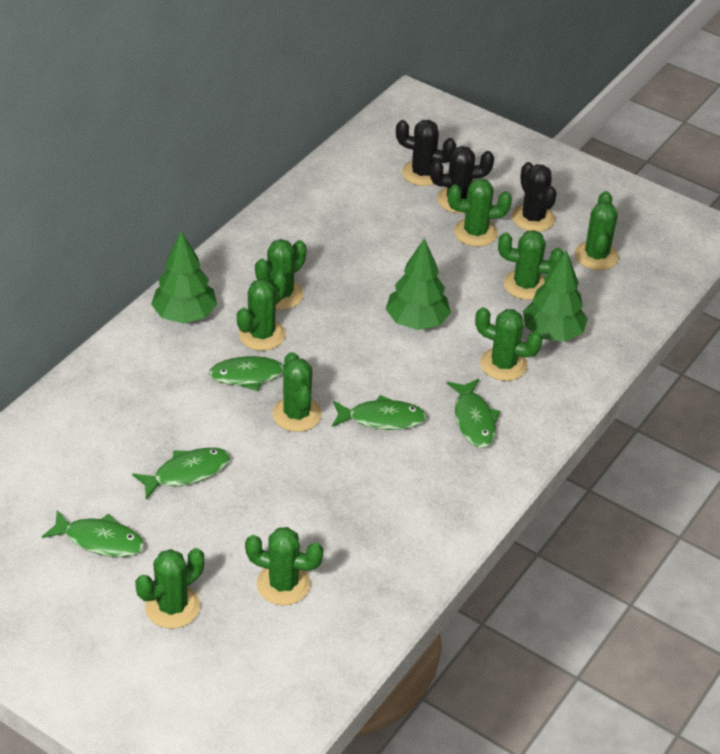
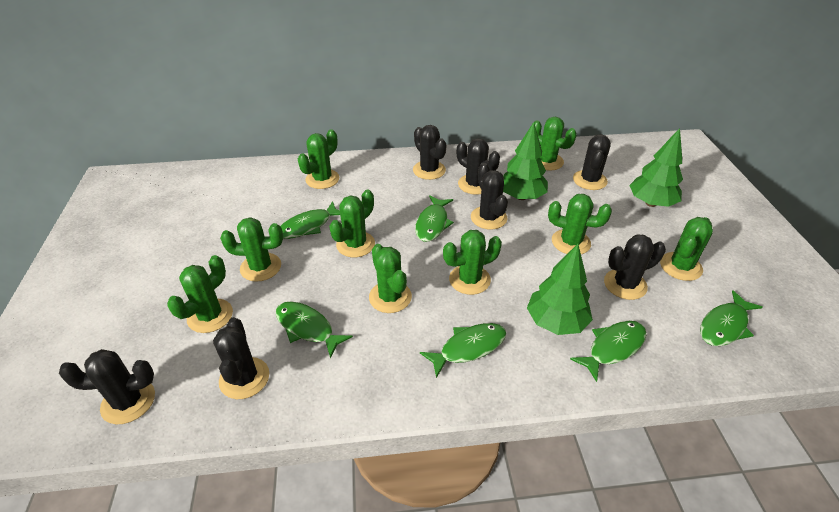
black cactus: [396,120,456,186] [430,146,494,213] [512,162,557,232] = 3 -> [59,349,155,424] [213,317,269,399] [413,125,446,180] [457,138,500,195] [471,163,508,230] [573,134,611,190] [604,234,666,300] = 7
green fish: [42,510,144,557] [132,448,230,499] [209,355,299,391] [332,395,427,430] [446,379,500,448] = 5 -> [276,302,353,359] [280,201,340,239] [415,195,454,242] [420,323,506,378] [570,321,647,382] [700,290,763,346] = 6

